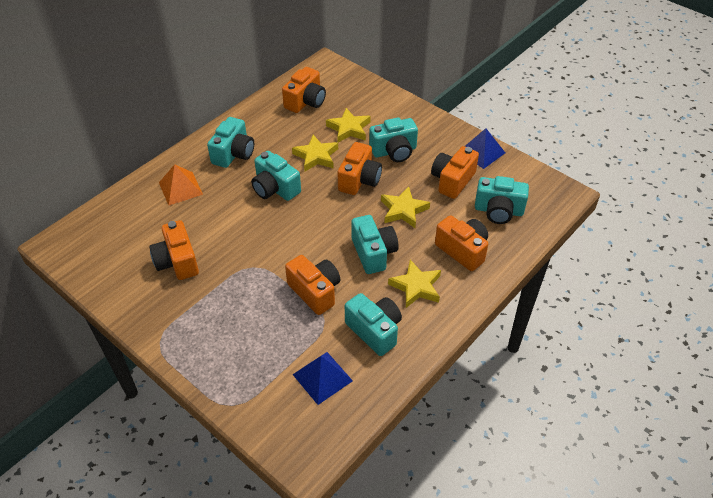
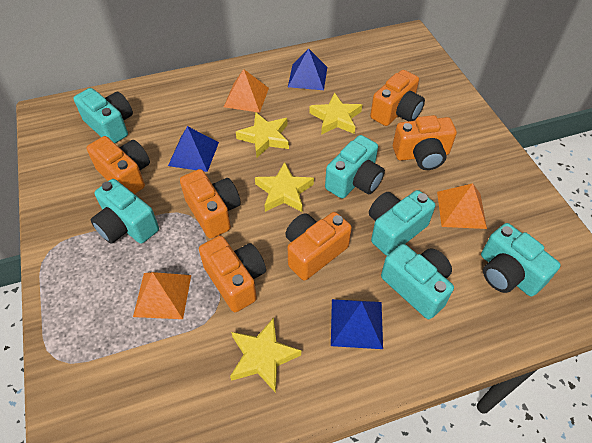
blue pyramid: [292,352,353,405] [465,128,505,169] = 2 -> [168,126,219,172] [288,48,327,90] [331,299,383,349] = 3
orange pyramid: [159,164,203,205] = 1 -> [133,272,191,319] [224,69,269,113] [437,183,487,229] = 3

